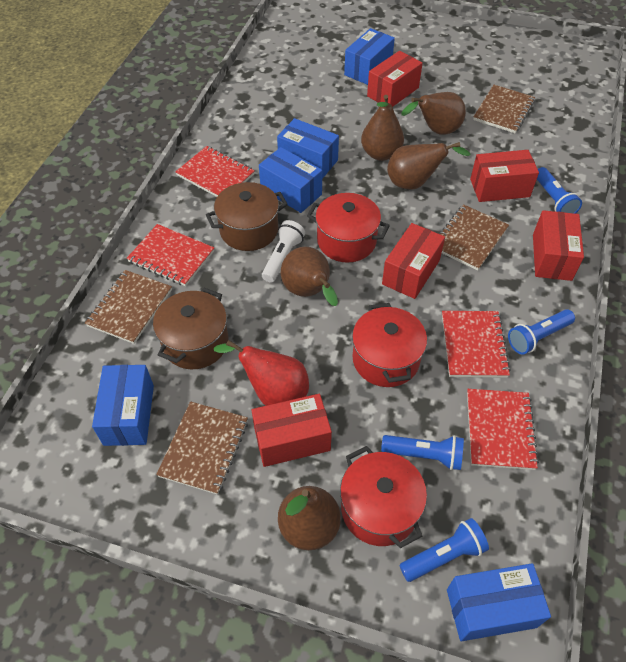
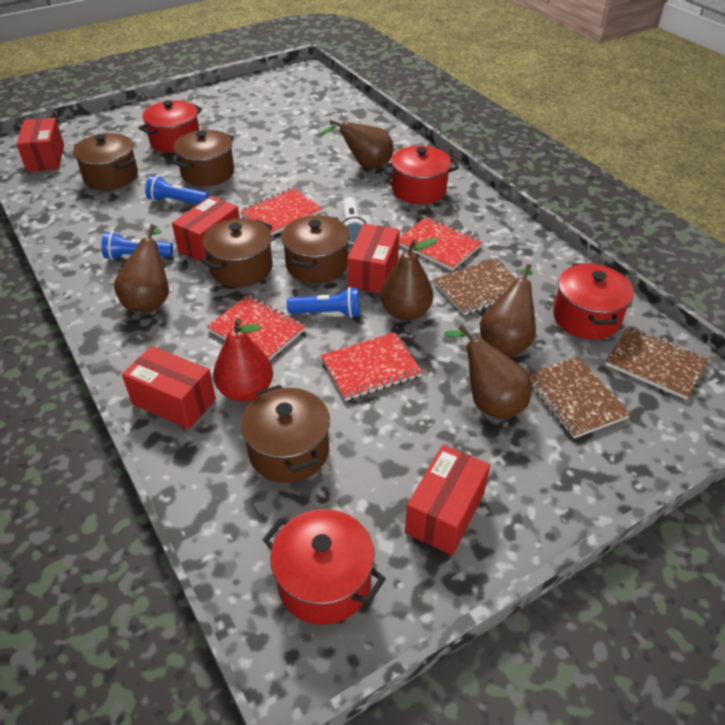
blue box: [92,365,154,446] [259,147,322,213] [277,118,339,179] [344,28,395,85] [447,563,551,641] = 5 -> none = 0
blue flashlight: [381,435,464,470] [399,518,489,582] [508,309,575,355] [537,167,582,214] = 4 -> [101,231,173,260] [145,175,209,204] [287,287,360,318] = 3
brown notebook: [85,270,172,344] [156,401,248,495] [439,204,509,271] [473,85,535,133] = 4 -> [434,258,516,315] [528,357,631,438] [605,326,708,400] = 3
brown pot: [153,288,228,370] [206,182,288,251] = 2 -> [73,133,138,190] [172,130,234,186] [201,218,273,287] [241,385,330,483] [281,215,350,284] = 5
red pot: [307,193,390,262] [340,446,427,549] [352,303,427,387] = 3 -> [138,100,202,153] [263,509,386,625] [383,146,459,204] [553,263,634,340] = 4

